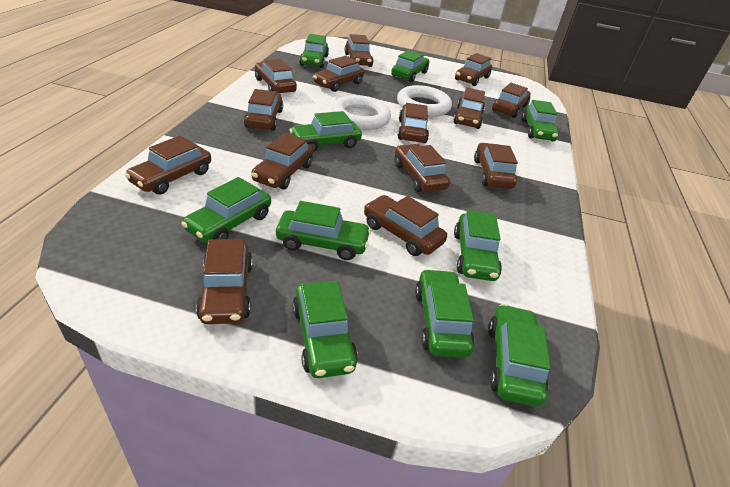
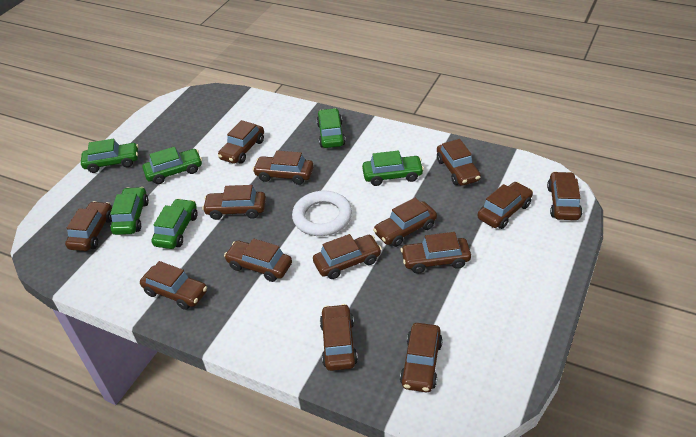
green car: [181,177,271,243] [276,201,371,260] [290,111,362,152] [292,281,358,378] [299,34,329,68] [391,50,429,82] [415,269,474,358] [454,210,502,281] [488,304,551,407] [521,100,559,141] = 10 -> [81,138,138,173] [110,187,149,235] [143,147,202,184] [152,198,197,249] [317,108,346,148] [362,150,424,186] = 6
white ring: [331,95,391,130] [397,85,452,117] = 2 -> [292,191,352,236] = 1

